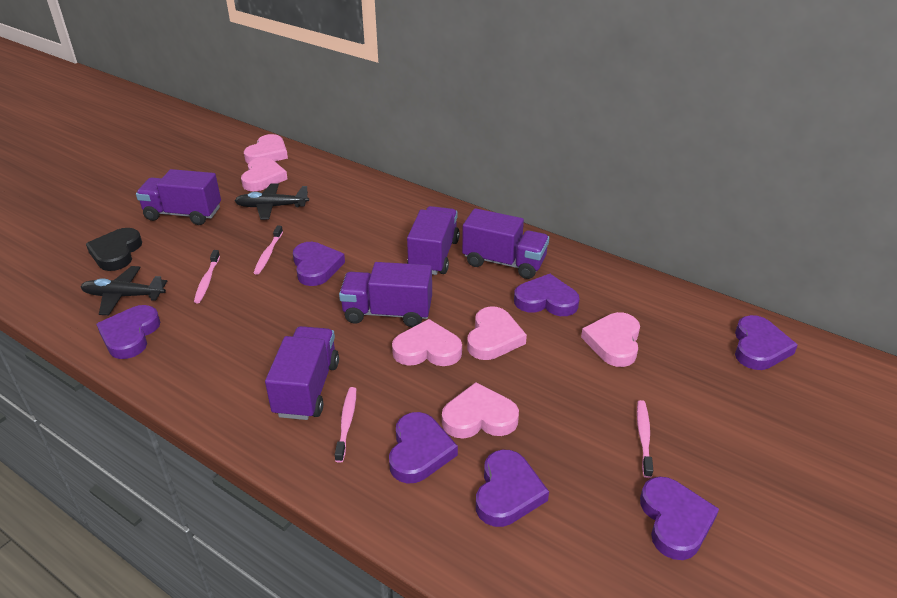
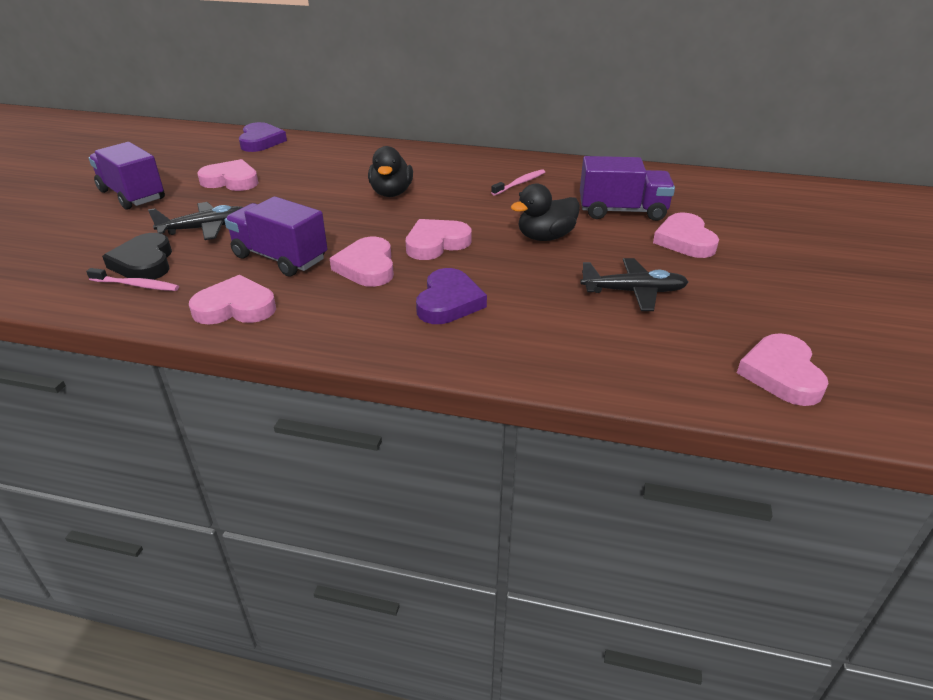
black duck: none = 0 -> [368,146,413,197] [511,183,580,241] = 2
pink toothbrush: [194,250,220,303] [254,225,283,275] [335,387,356,463] [637,400,653,478] = 4 -> [86,268,179,291] [491,169,545,195] = 2
purple heart: [96,305,160,359] [293,242,345,286] [389,412,458,484] [476,449,549,527] [514,274,580,316] [640,476,719,560] [735,315,798,370] = 7 -> [239,122,287,152] [416,268,487,324] = 2
purple truck: [136,169,221,225] [265,326,339,420] [339,262,432,327] [407,206,460,275] [462,208,549,279] = 5 -> [89,142,165,210] [224,196,328,277] [580,156,675,221] = 3

